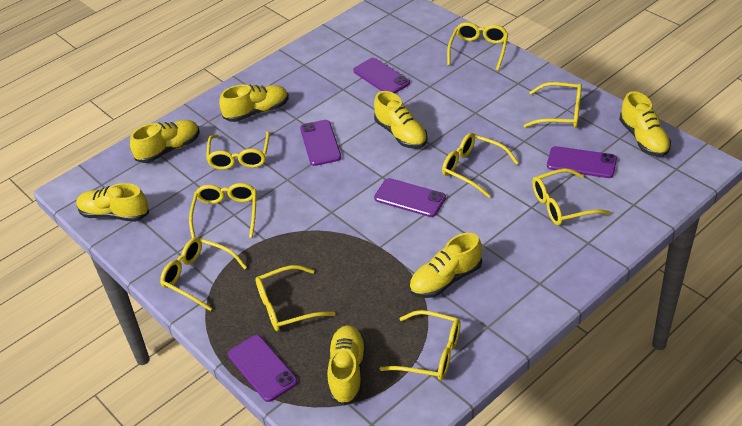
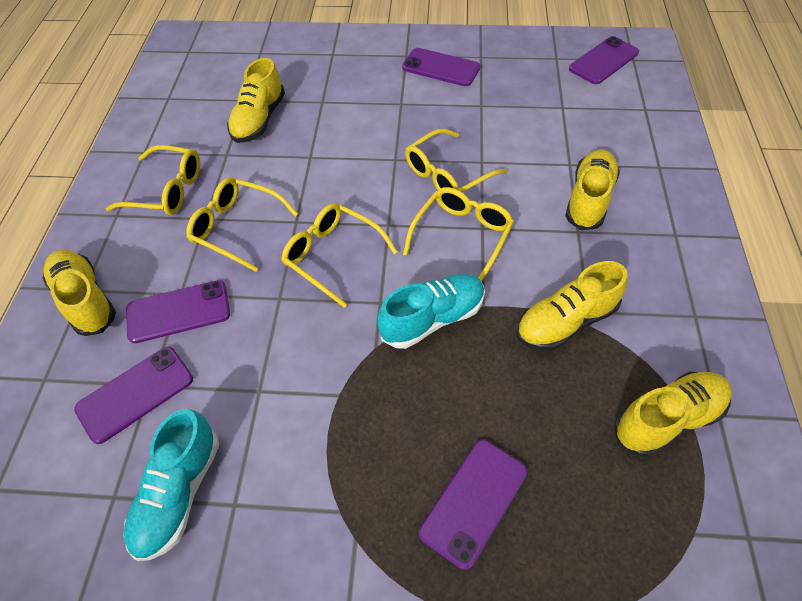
turquoise shoe: none = 0 -> [124,409,219,561] [377,274,485,349] = 2
yellow glasses: [160,237,247,311] [189,183,257,238] [206,131,270,170] [255,265,335,331] [380,310,461,380] [442,133,519,198] [447,22,508,71] [523,82,582,128] [532,168,611,225] = 9 -> [106,145,200,215] [186,178,298,272] [281,203,398,308] [403,187,514,282] [405,128,507,192] = 5
yellow shoe: [76,183,149,222] [130,120,200,163] [219,84,289,122] [327,325,366,406] [374,91,428,149] [409,233,482,298] [619,91,671,157] = 7 -> [42,250,116,336] [227,58,285,143] [516,261,628,351] [565,149,620,230] [614,372,732,457] = 5

